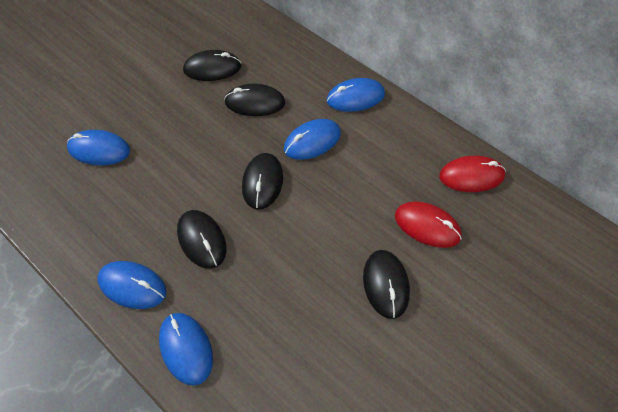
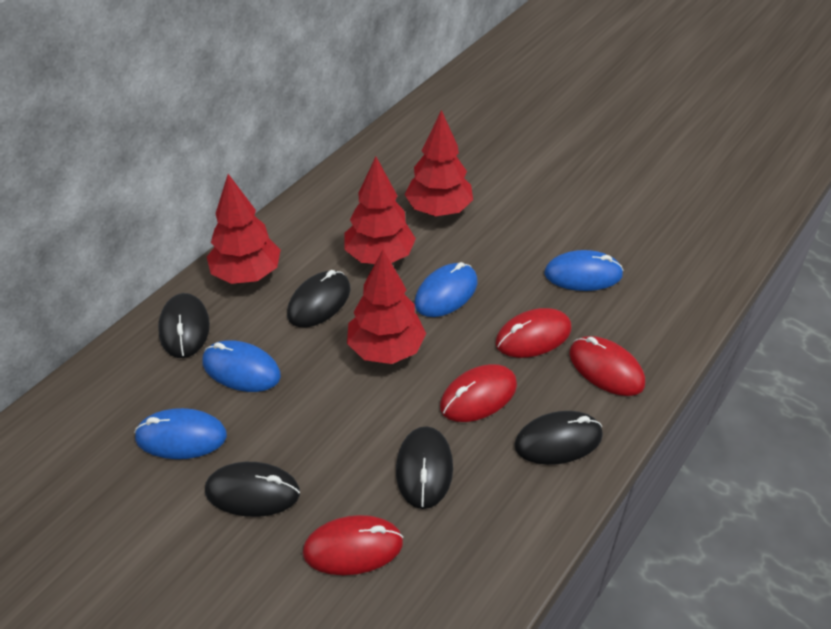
blue mouse: [67,130,130,165] [98,261,166,309] [159,313,213,386] [284,119,341,160] [327,78,385,112] = 5 -> [134,408,227,459] [203,340,281,392] [415,262,477,317] [544,250,624,291] = 4
red mouse: [395,202,462,248] [440,156,506,192] = 2 -> [303,515,403,575] [440,364,517,422] [495,308,571,358] [569,336,645,396] = 4
red tree: none = 0 -> [207,174,281,284] [344,157,416,264] [347,250,426,364] [405,110,473,216] = 4

